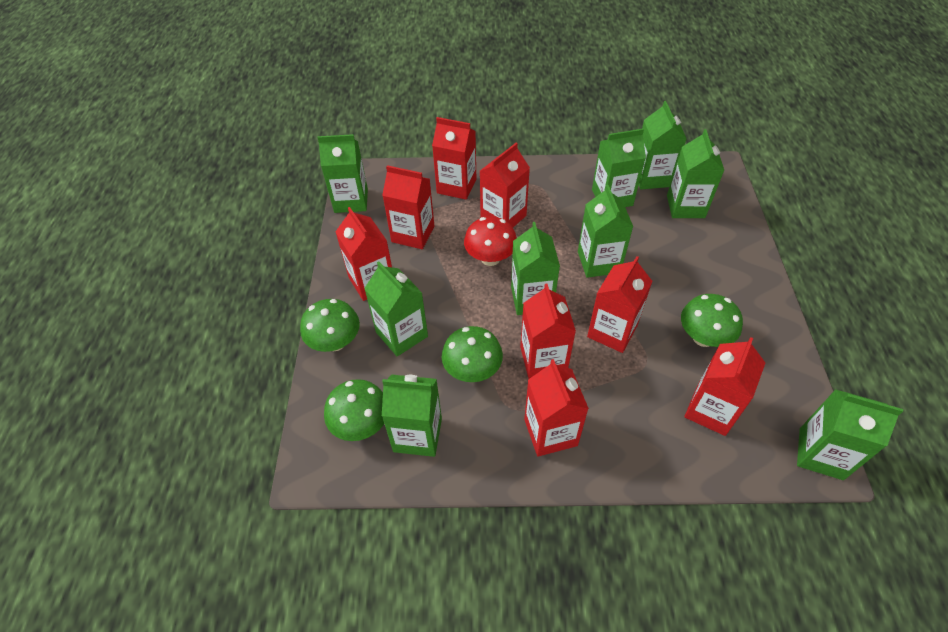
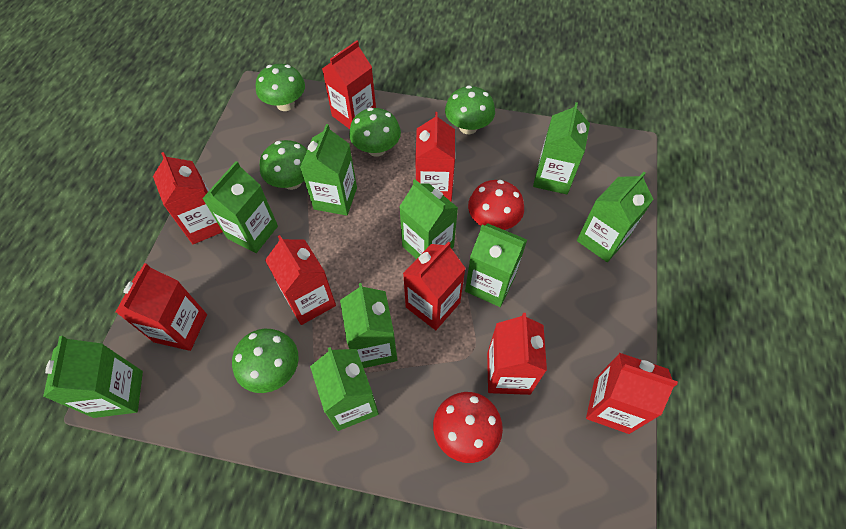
green mushroom: [300,299,360,352] [324,379,384,441] [442,326,503,382] [681,294,743,347] = 4 -> [232,329,299,393] [256,64,305,111] [260,140,307,190] [349,108,401,157] [445,85,495,134] = 5
red mushroom: [464,216,517,266] = 1 -> [433,392,503,463] [468,180,524,230] = 2

